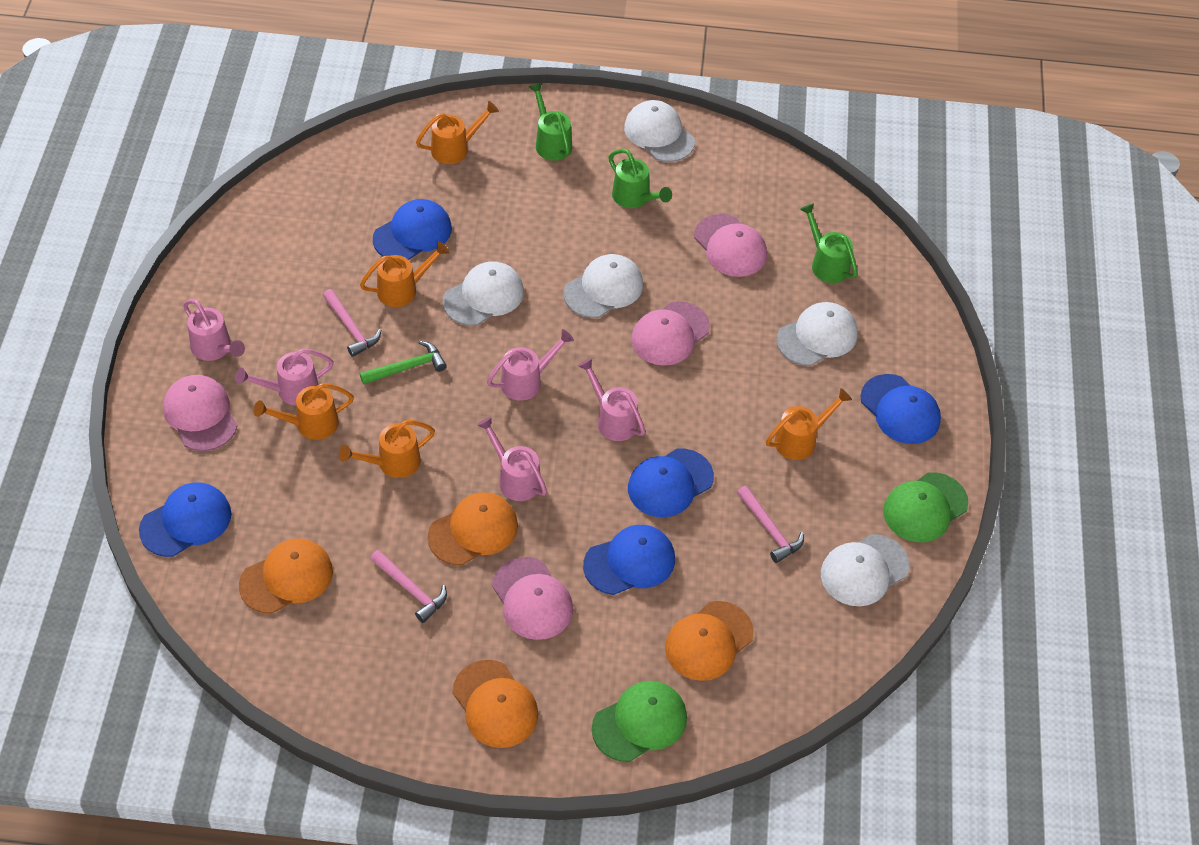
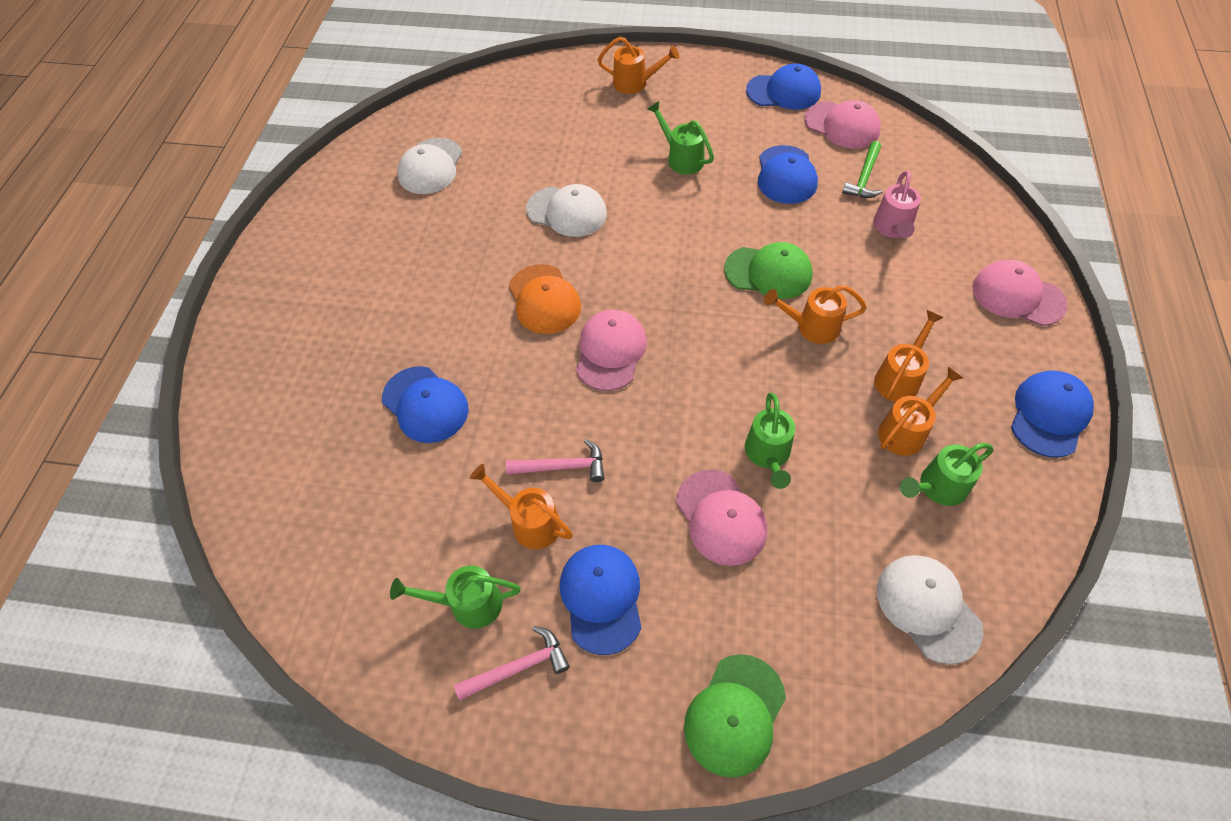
green watering can: [529,83,572,161] [609,149,672,208] [800,203,858,283] = 3 -> [390,565,521,629] [647,101,714,174] [745,393,795,489] [900,443,993,506] = 4
orange cap: [239,538,333,614] [428,492,518,565] [453,660,538,748] [665,601,754,681] = 4 -> [509,264,581,334] = 1
pink hammer: [323,289,381,357] [370,550,447,623] [737,486,804,563] = 3 -> [454,626,570,700] [506,439,604,482] = 2
pink watering can: [183,299,245,361] [235,348,334,406] [477,417,547,501] [487,329,574,401] [578,358,645,441] = 5 -> [873,170,921,238] = 1
white cap: [443,261,524,326] [564,254,643,318] [624,100,695,162] [776,302,858,366] [821,534,909,606] = 5 -> [398,138,462,194] [526,184,607,237] [877,555,983,665] = 3

